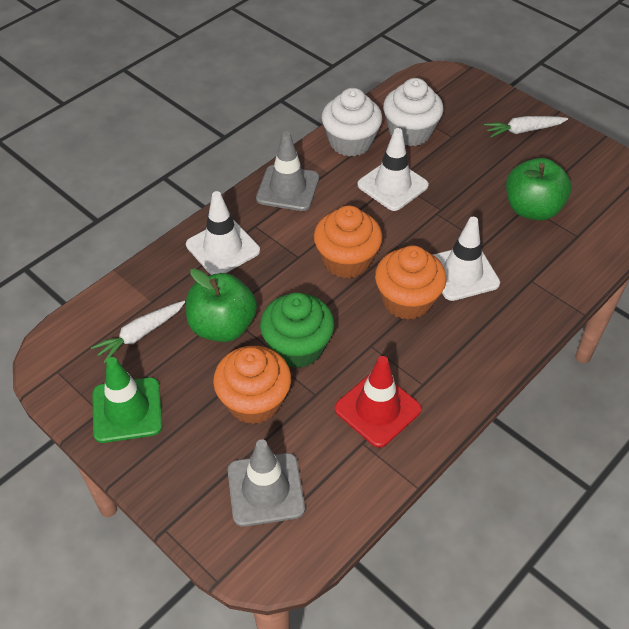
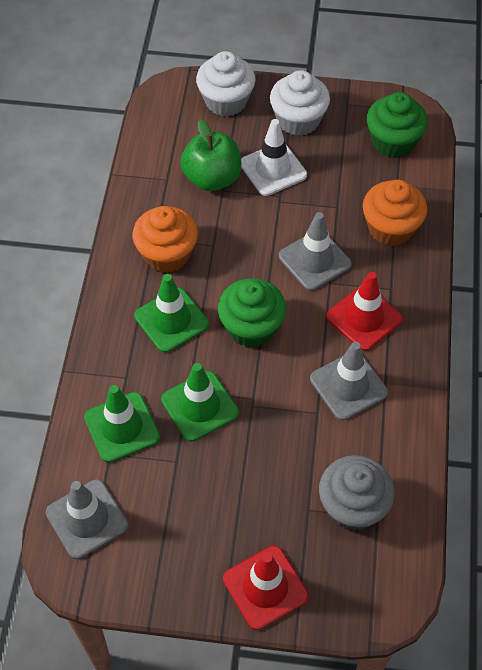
green apple: [186,269,257,342] [506,158,571,220] = 2 -> [180,119,241,191] = 1
green cupcake: [260,292,334,368] = 1 -> [218,278,286,348] [367,92,428,158] = 2
green traffic cone: [92,357,162,443] = 1 -> [84,385,160,463] [134,274,209,353] [161,363,239,442] = 3
grey cupcake: none = 0 -> [319,455,395,531] = 1
grey traffic cone: [228,439,305,527] [256,131,319,211] = 2 -> [46,479,128,559] [279,212,352,291] [310,342,388,420] = 3
orange cupcake: [213,346,291,424] [314,206,382,279] [375,245,446,320] = 3 -> [132,206,198,273] [363,180,427,246] = 2
red traffic cone: [334,356,421,448] = 1 -> [223,545,309,630] [326,272,403,351] = 2
white carrot: [91,301,185,363] [484,116,568,138] = 2 -> none = 0
white traffic cone: [186,191,260,275] [357,128,429,211] [433,217,500,301] = 3 -> [241,119,307,196] = 1

